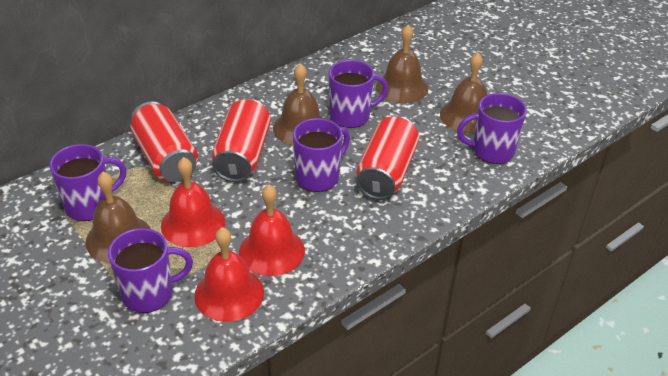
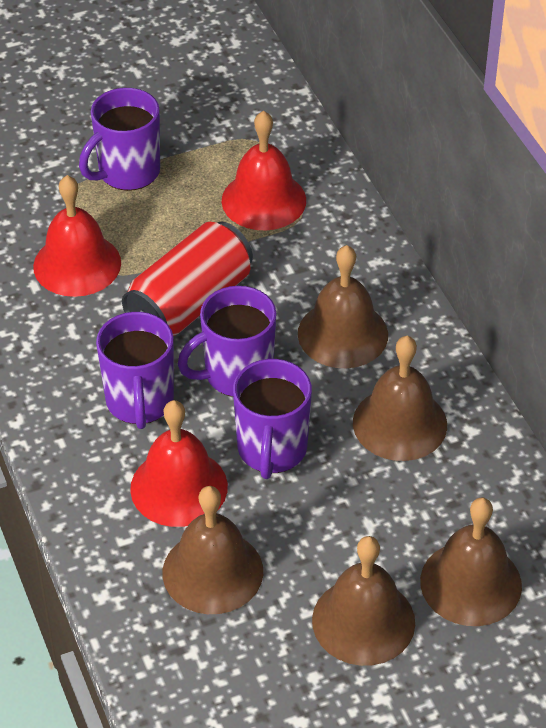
brown bell: [86,172,150,263] [273,63,324,145] [376,24,428,103] [440,52,488,133] = 4 -> [163,486,263,614] [298,245,388,368] [312,536,415,666] [353,336,447,461] [420,497,522,626] = 5
purple mug: [49,144,127,221] [108,228,193,313] [293,118,350,192] [329,60,388,128] [457,93,527,164] = 5 -> [79,88,160,191] [96,312,174,429] [178,286,276,397] [233,359,312,479] = 4
red can: [130,101,198,182] [211,99,271,182] [356,116,419,200] = 3 -> [122,222,253,336] = 1

